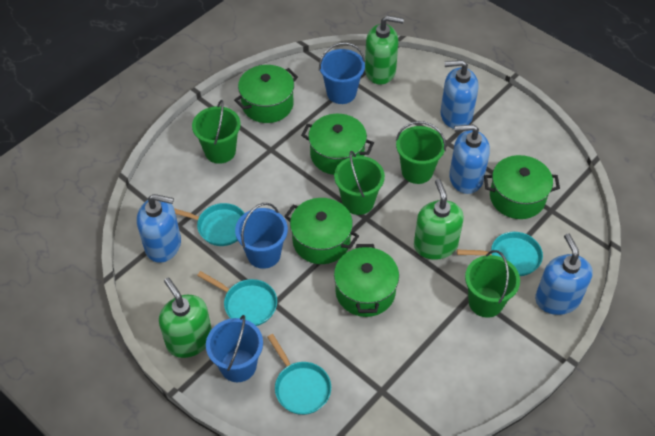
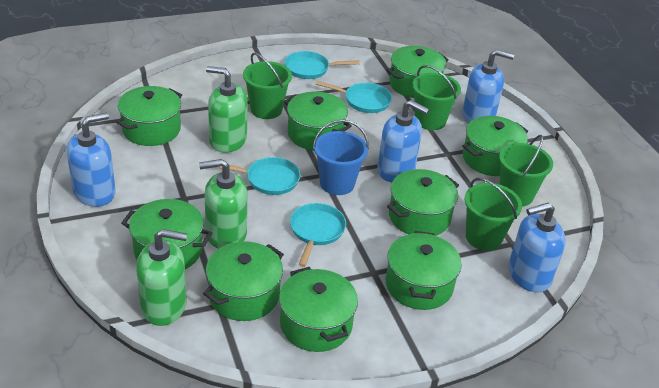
blue bucket: [206,315,263,382] [235,203,288,269] [319,42,365,104] = 3 -> [313,119,369,195] = 1
green pot: [234,65,298,123] [284,198,359,264] [301,114,374,175] [334,244,399,317] [484,155,560,219] = 5 -> [116,86,182,146] [121,199,212,269] [203,241,284,321] [279,267,358,352] [284,91,352,151] [386,231,462,310] [387,46,449,98] [387,169,459,236] [462,116,528,176] = 9

